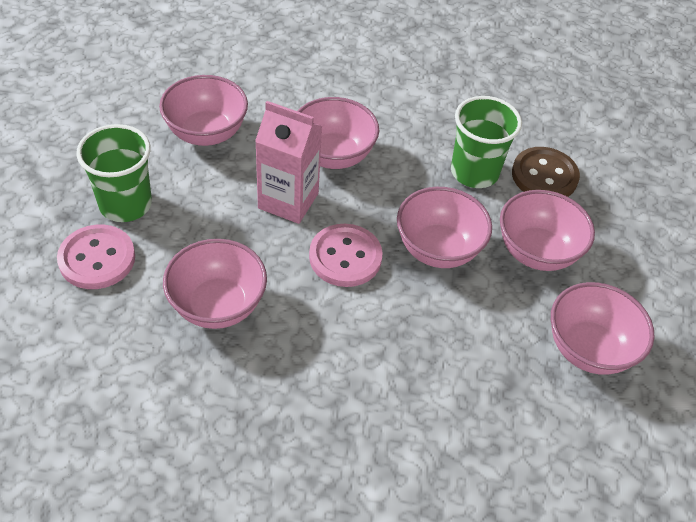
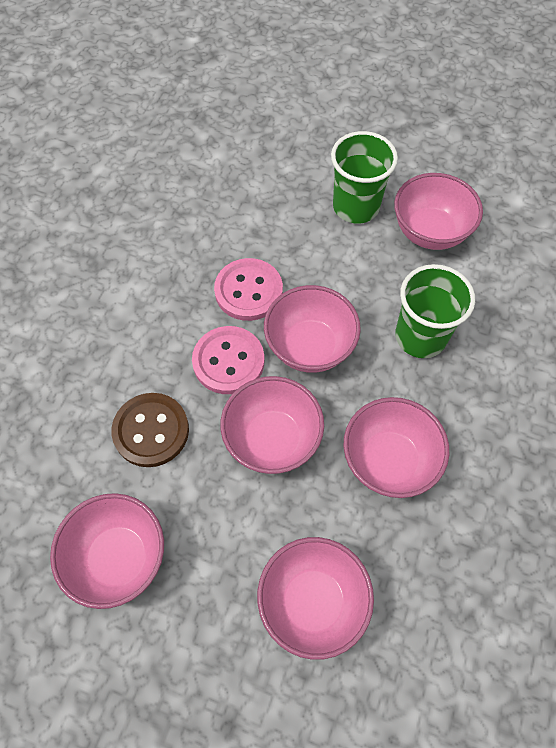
pink carton: [255,101,322,224] = 1 -> none = 0

